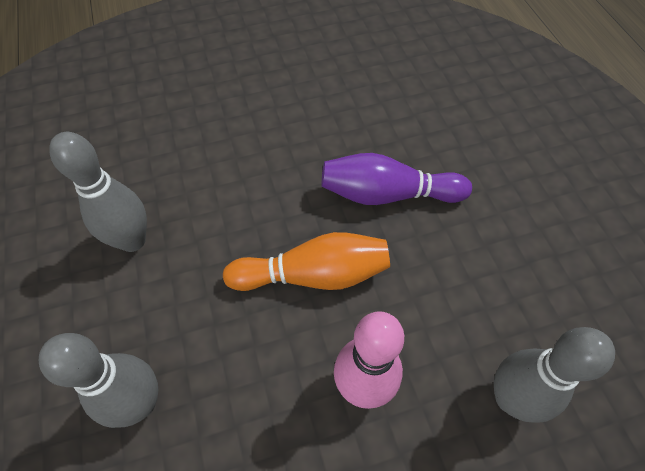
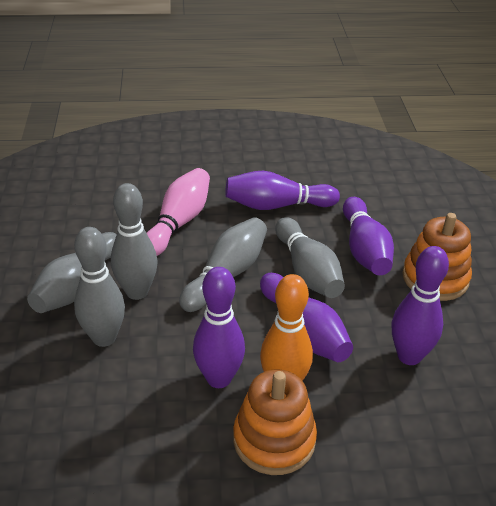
grey bowling pin: [39,333,158,428] [49,132,147,252] [494,327,615,423] = 3 -> [27,232,117,313] [74,227,125,347] [111,183,157,300] [179,217,267,312] [275,217,345,298] = 5
orange stacking toy: none = 0 -> [233,369,317,475] [402,213,472,301] = 2
purple bowling pin: [322,153,472,205] = 1 -> [193,267,245,388] [225,171,340,210] [260,273,353,362] [343,197,394,275] [392,246,449,365] = 5

